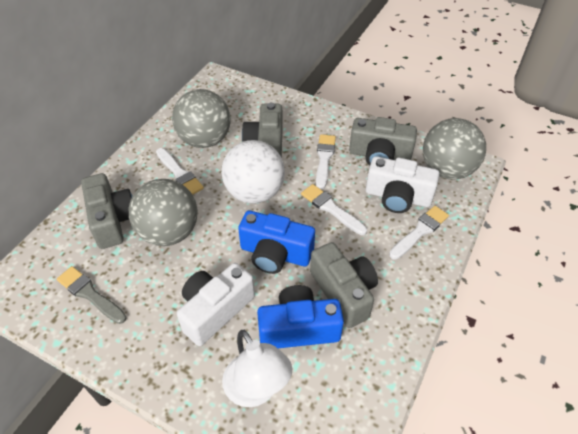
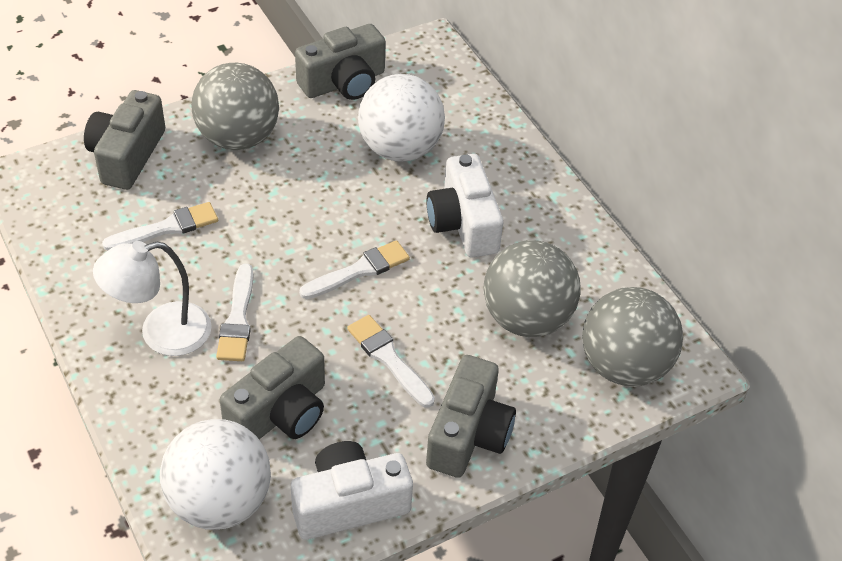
blue camera: [238,211,315,274] [257,285,344,348] = 2 -> none = 0
grey brush: [57,266,127,324] = 1 -> none = 0
white ball: [221,140,285,204] = 1 -> [160,419,271,530] [358,74,445,162] = 2

